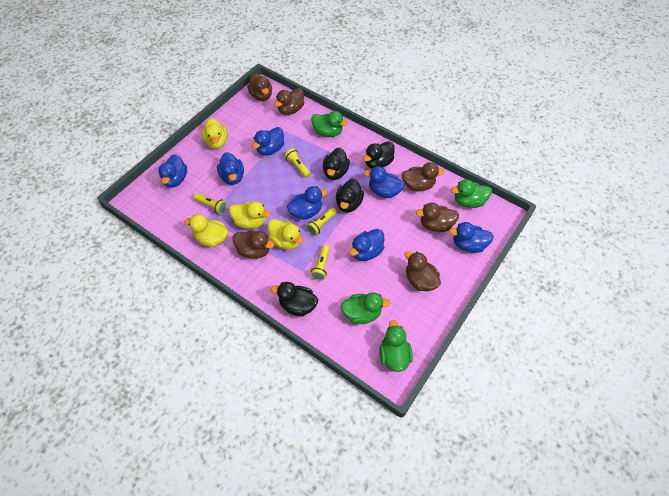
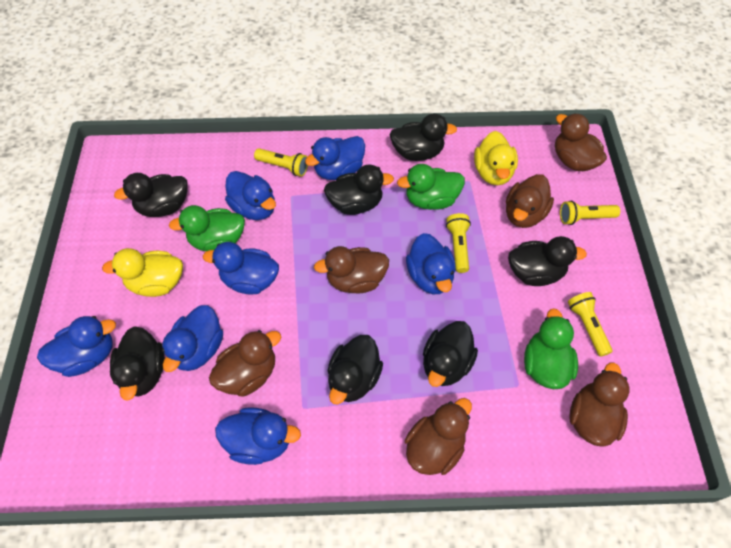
black duck: [271,282,318,317] [323,148,350,180] [336,178,364,213] [363,141,395,169] = 4 -> [110,326,165,401] [114,173,188,217] [324,165,394,215] [328,335,383,404] [390,114,457,161] [423,321,478,387] [508,236,587,286] = 7
green duck: [311,111,348,137] [341,292,391,324] [379,320,413,372] [451,179,492,208] = 4 -> [169,205,245,251] [397,164,465,210] [524,308,578,389] = 3
yellow duck: [184,214,228,247] [202,118,227,149] [229,201,270,229] [268,219,304,250] = 4 -> [102,248,183,297] [474,131,518,185] = 2

